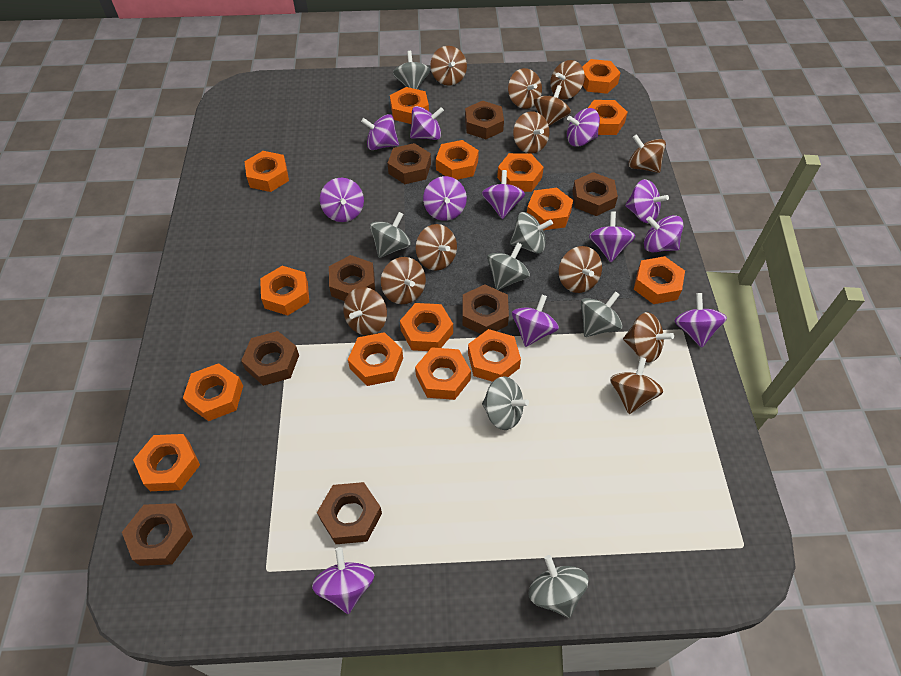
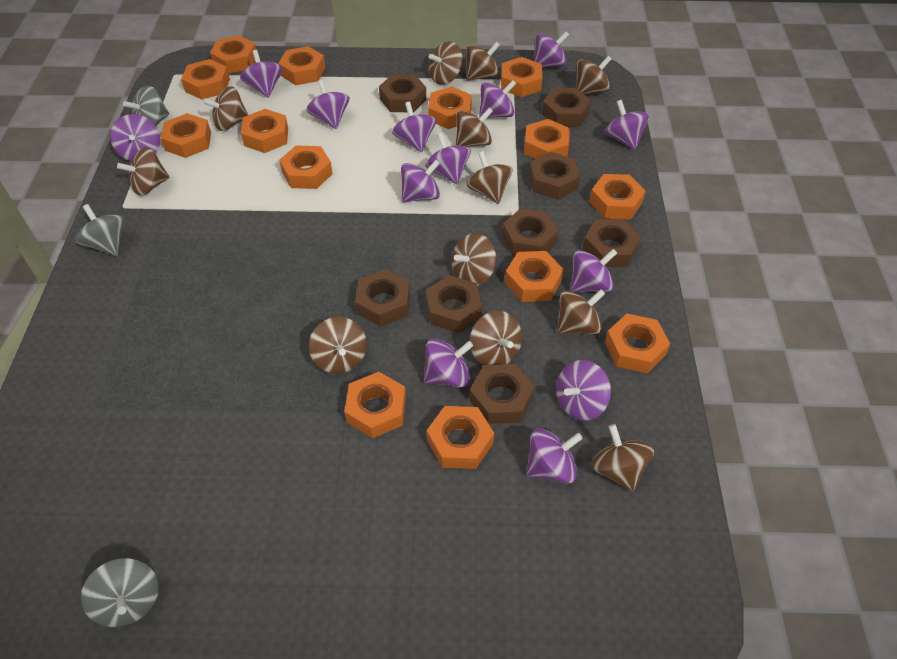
grey spinning top: [370,212,411,258] [393,51,430,89] [482,376,529,430] [487,242,530,290] [510,212,553,253] [528,555,589,618] [581,291,622,337] = 7 -> [75,204,125,256] [81,558,159,627] [123,86,169,126] = 3
orange nut: [133,434,200,491] [183,363,243,421] [244,151,289,192] [260,266,309,316] [348,332,403,386] [390,87,429,124] [400,303,453,351] [415,347,471,400] [436,140,479,180] [468,329,521,382] [497,153,544,192] [527,188,573,230] [582,59,621,94] [588,100,628,135] [634,256,685,304] = 15 -> [161,113,211,158] [181,59,230,100] [210,35,256,74] [241,109,288,153] [278,46,325,85] [279,145,333,189] [344,372,406,438] [427,406,494,469] [428,87,472,129] [501,57,543,97] [505,251,564,302] [524,119,570,159] [589,174,645,219] [605,314,670,373] = 14
purple spinning top: [312,547,374,614] [320,178,364,222] [361,114,399,150] [410,106,444,140] [423,176,467,221] [482,170,525,219] [512,295,559,347] [567,108,600,146] [589,211,636,262] [625,179,669,223] [644,215,684,252] [674,293,727,348] = 12 -> [110,114,160,161] [240,50,283,98] [306,80,349,129] [392,102,436,152] [401,160,440,202] [424,339,473,388] [426,133,471,184] [479,80,516,118] [526,428,583,484] [534,31,569,67] [556,360,611,421] [571,249,617,292] [605,100,649,149] = 13

